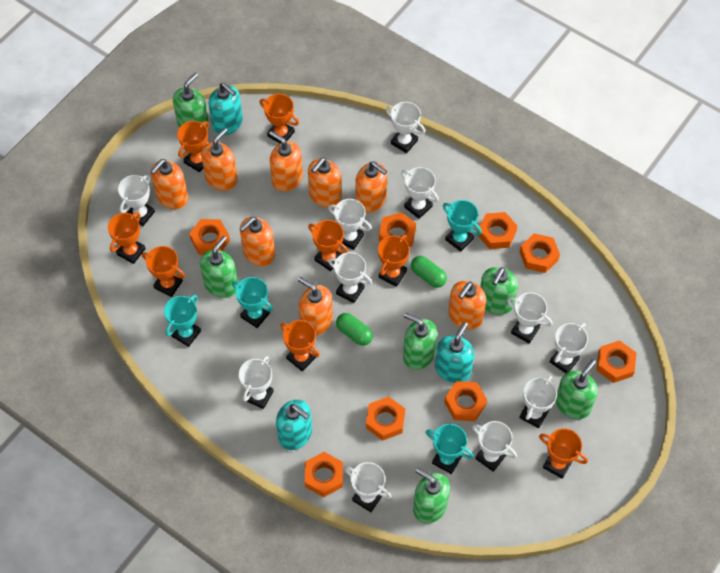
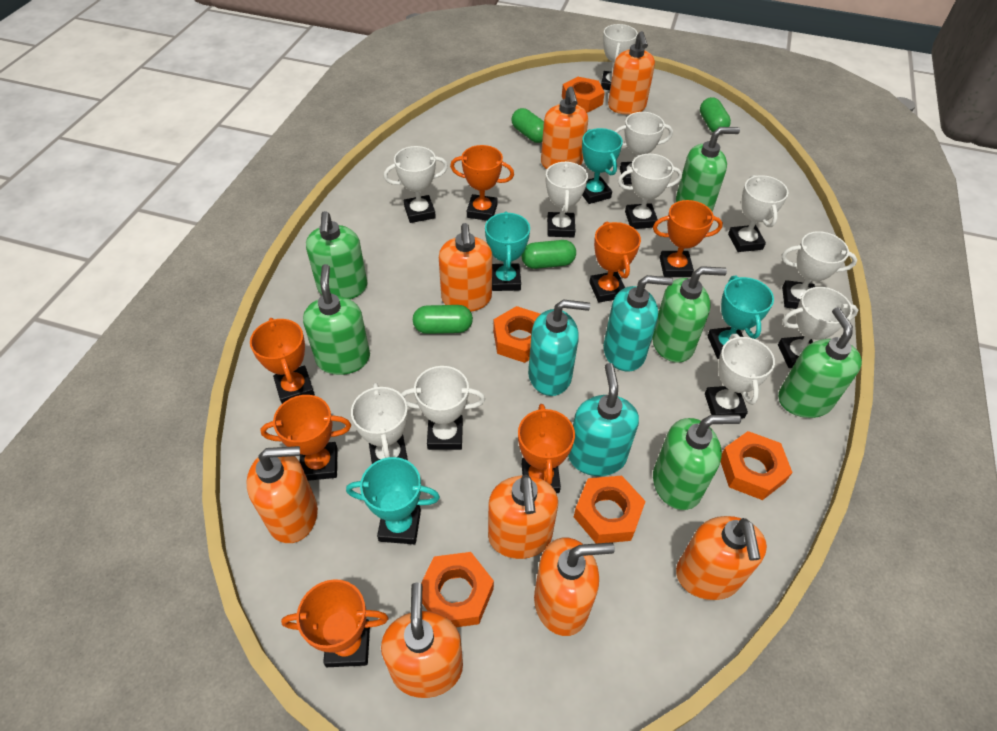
green capsule: [336,313,373,346] [411,256,447,288] = 2 -> [413,305,473,334] [512,108,544,143] [522,240,576,269] [700,97,731,132] = 4
orange nut: [189,219,230,255] [305,452,343,497] [366,397,405,441] [379,212,416,247] [444,381,487,421] [477,212,517,249] [519,233,560,273] [597,340,637,383] = 8 -> [421,552,494,627] [493,306,540,363] [562,77,605,113] [574,476,646,544] [721,431,793,500] = 5
orange trophy: [108,212,146,264] [142,246,185,297] [177,121,209,172] [260,94,299,143] [280,320,320,371] [308,220,348,271] [378,235,410,287] [539,428,588,479] = 8 -> [250,318,315,404] [261,395,351,481] [281,579,389,667] [450,145,514,221] [518,404,575,493] [589,221,641,302] [653,200,723,277] = 7

